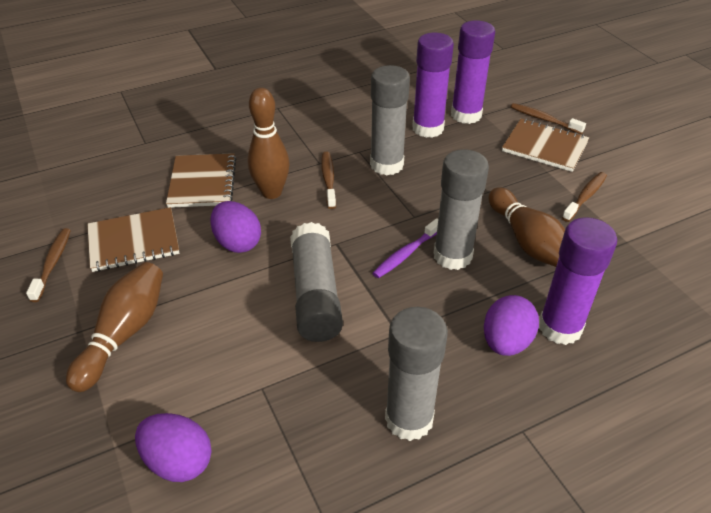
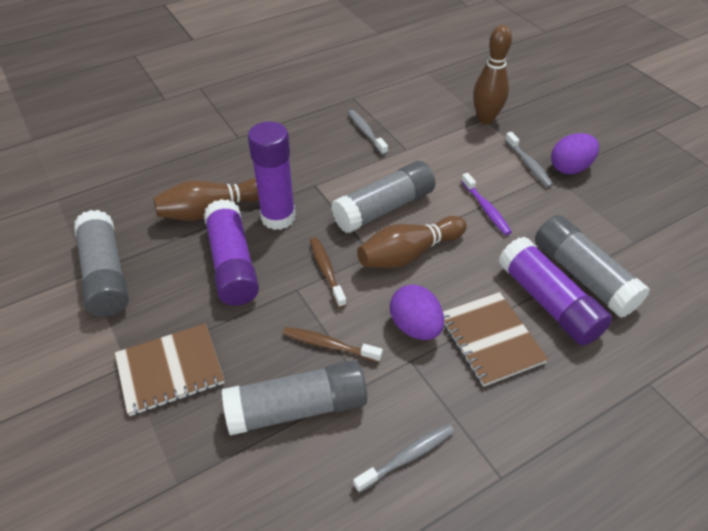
brown notebook: [87,207,179,272] [166,153,236,208] [502,119,589,172] = 3 -> [115,323,225,416] [443,292,549,387] = 2
brown toothbrush: [26,228,71,302] [321,152,336,209] [511,103,586,134] [562,172,607,222] = 4 -> [283,327,383,362] [310,237,347,308] = 2
grey toothbrush: none = 0 -> [348,110,388,155] [353,424,455,493] [505,132,554,188] = 3
purple egg: [135,413,212,482] [210,201,261,253] [484,295,539,356] = 3 -> [390,284,444,340] [551,133,599,174] = 2

